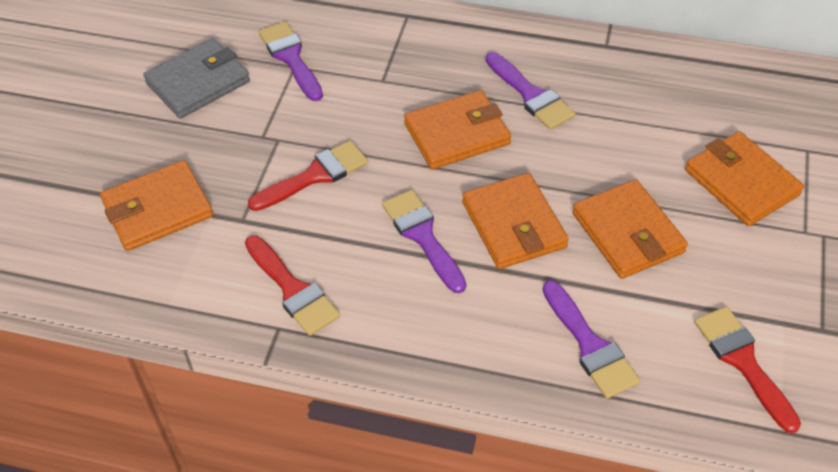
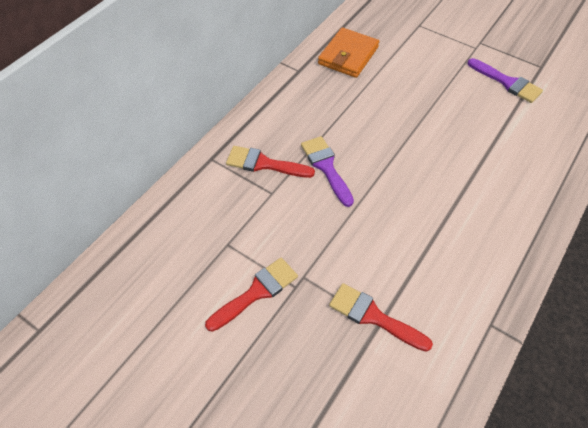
grey wallet: [143,38,250,119] = 1 -> none = 0
orange wallet: [100,160,213,251] [404,90,511,170] [462,173,569,269] [572,179,688,279] [685,131,804,226] = 5 -> [318,28,379,78] = 1
purple brush: [259,21,323,101] [382,190,466,293] [486,52,575,130] [542,280,640,399] = 4 -> [301,136,354,207] [467,58,543,103] = 2

